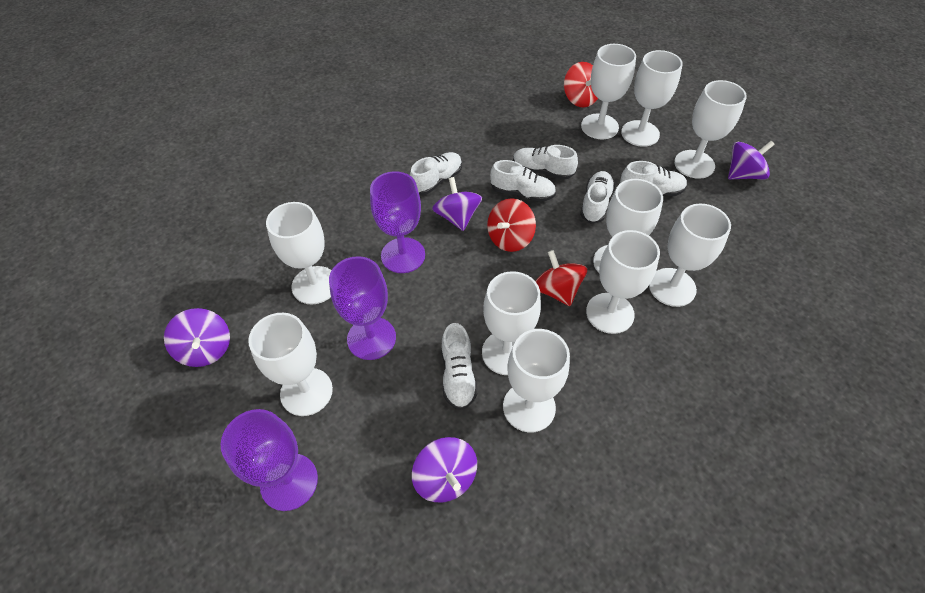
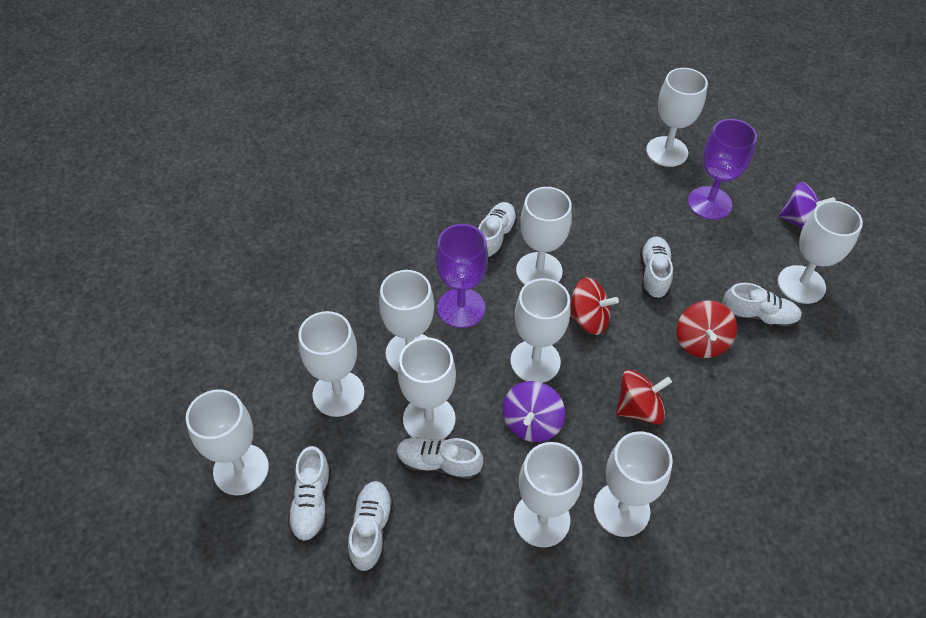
purple goblet: [221,409,318,511] [329,256,396,360] [370,171,425,273] = 3 -> [436,224,488,328] [688,119,757,220] = 2
purple spinning top: [164,308,230,367] [412,437,477,502] [432,177,482,231] [728,141,775,180] = 4 -> [503,381,565,442] [779,182,836,229] = 2

